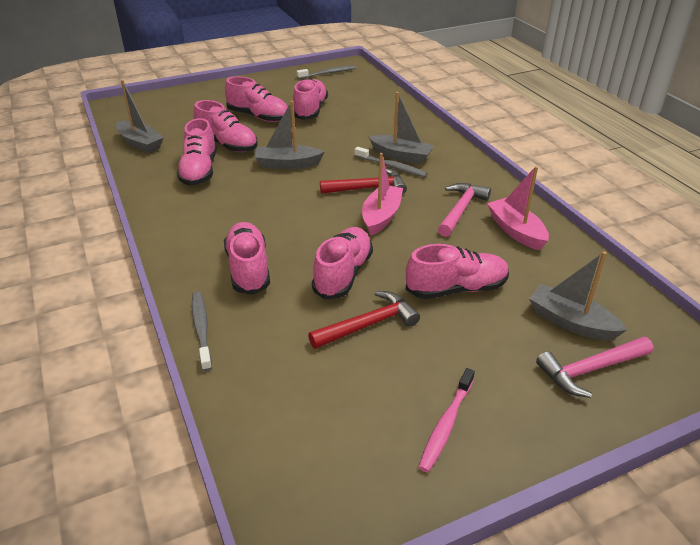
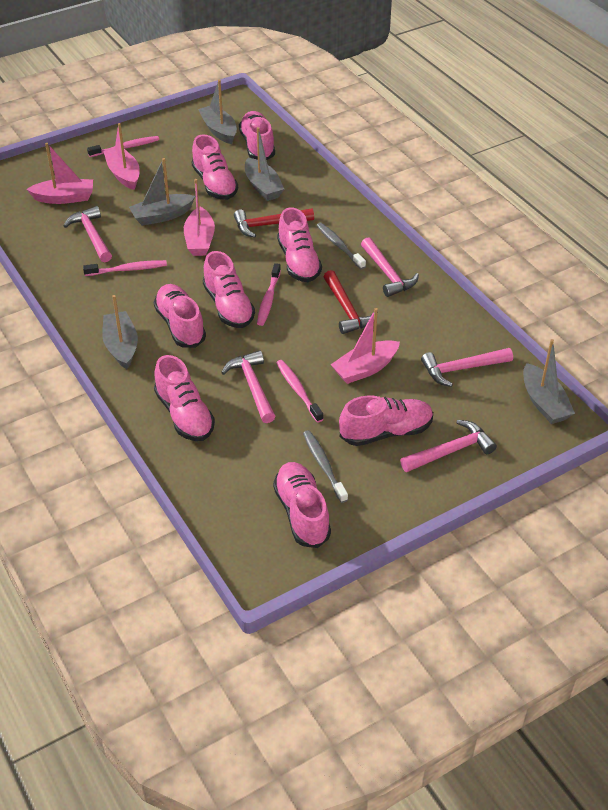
grey boat: [116,80,164,153] [255,101,324,169] [368,92,434,164] [529,251,627,340] = 4 -> [102,295,138,369] [129,158,195,226] [198,79,237,144] [245,127,284,201] [523,339,575,424] = 5
grey toothbrush: [192,292,212,371] [297,65,356,79] [355,147,428,177] = 3 -> [303,430,348,503] [316,223,366,269] = 2
pink boat: [362,153,403,235] [487,166,549,250] = 2 -> [26,143,93,204] [103,123,140,190] [184,179,215,256] [330,308,400,384] = 4
pink hammer: [438,183,491,237] [536,337,653,398] = 2 -> [64,206,112,262] [221,350,276,423] [361,237,419,297] [400,420,497,472] [421,348,513,387] = 5
pink shoe: [176,118,217,186] [193,100,258,152] [224,222,270,295] [225,76,288,122] [293,78,328,120] [312,227,373,299] [406,244,509,299] = 7 -> [154,284,206,348] [154,355,215,441] [191,134,238,200] [203,251,255,328] [239,111,275,160] [273,462,331,548] [277,207,322,282] [339,396,433,446] = 8
pink toothbrush: [418,368,475,472] = 1 -> [83,260,167,276] [87,136,159,157] [257,263,281,326] [276,360,323,423] = 4

